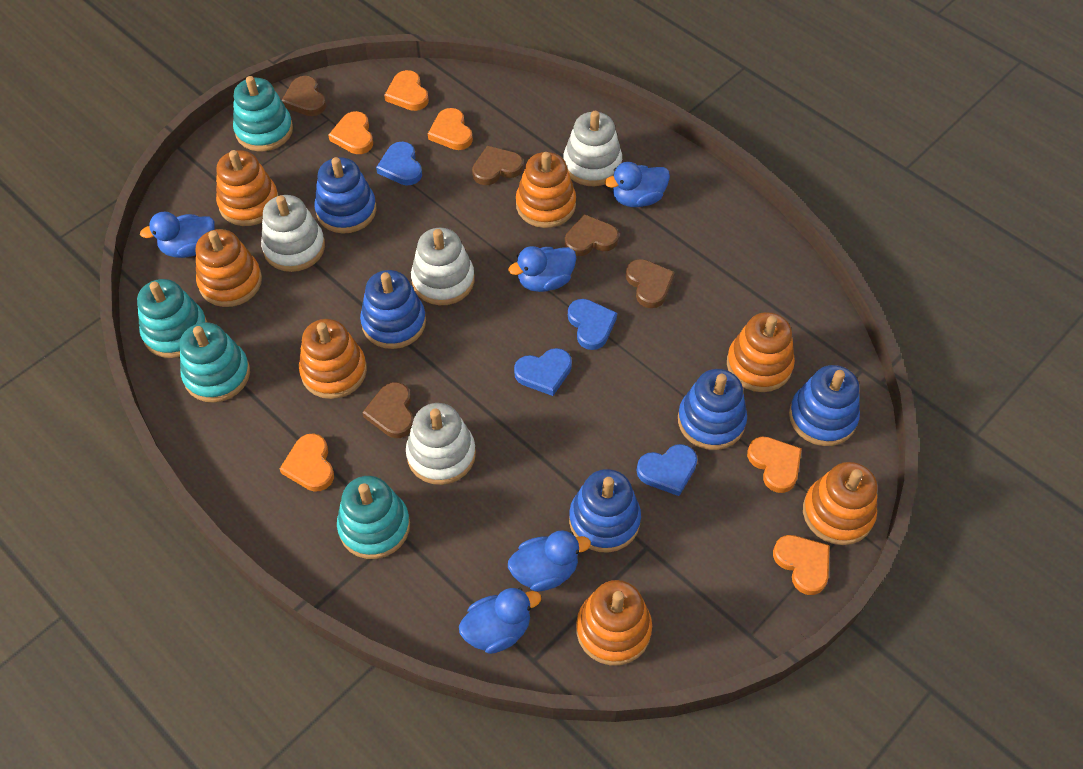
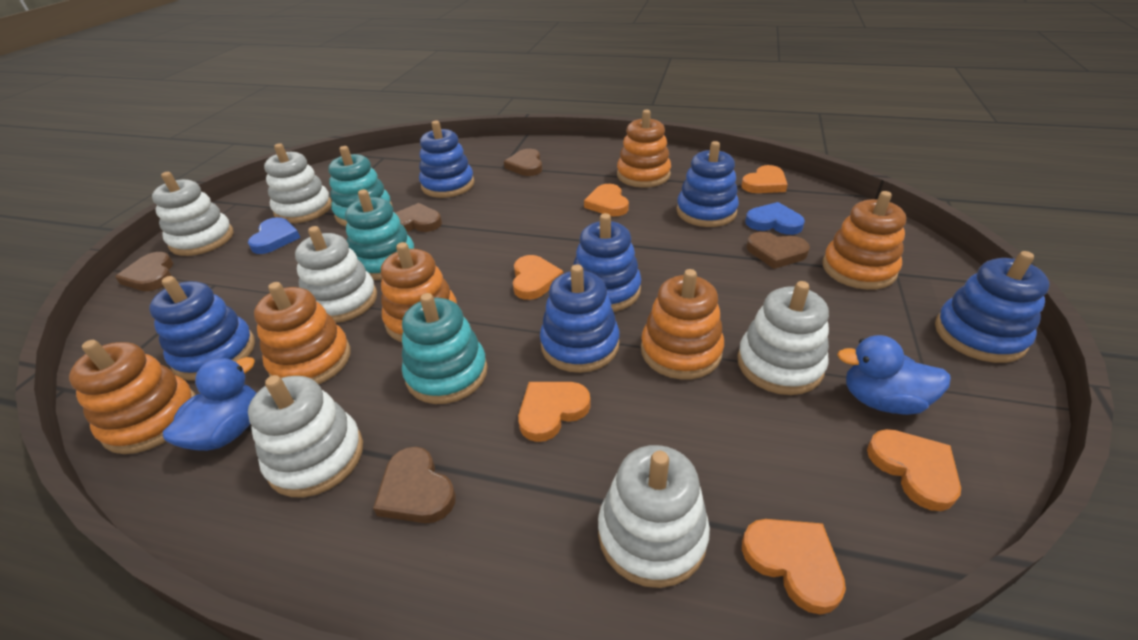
blue duck: [140,212,214,258] [459,588,541,654] [508,246,576,292] [508,530,591,591] [605,162,670,207] = 5 -> [163,357,257,451] [837,335,951,415] = 2
blue heart: [376,141,422,186] [514,348,572,396] [568,299,617,350] [636,444,697,496] = 4 -> [248,217,300,254] [745,202,805,235] = 2
blue stacking toy: [314,157,376,234] [360,270,426,349] [569,469,641,553] [678,369,747,450] [789,365,860,446] = 5 -> [149,276,255,381] [419,120,474,198] [540,264,619,373] [573,213,641,312] [676,141,739,227] [935,251,1050,363] = 6
orange stacking toy: [195,229,262,307] [216,150,278,226] [299,319,367,399] [516,152,576,228] [576,580,652,665] [727,312,795,392] [803,462,877,545] = 7 -> [69,340,196,454] [254,282,350,384] [381,242,457,342] [617,110,671,188] [641,269,724,380] [822,191,906,290] = 6
turquoise stacking toy: [137,279,207,358] [180,322,250,403] [233,76,293,151] [337,476,410,559] = 4 -> [328,146,393,226] [345,189,414,280] [402,293,488,404] = 3
white stacking toy: [261,195,325,272] [406,403,476,485] [411,228,474,305] [563,111,622,186] = 4 -> [152,172,233,256] [248,375,363,497] [264,143,332,223] [295,226,377,323] [598,445,710,588] [737,281,829,395] = 6

